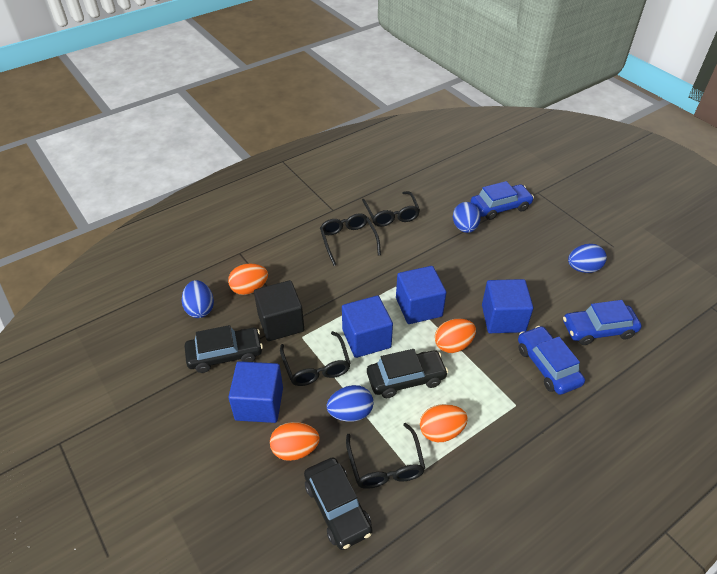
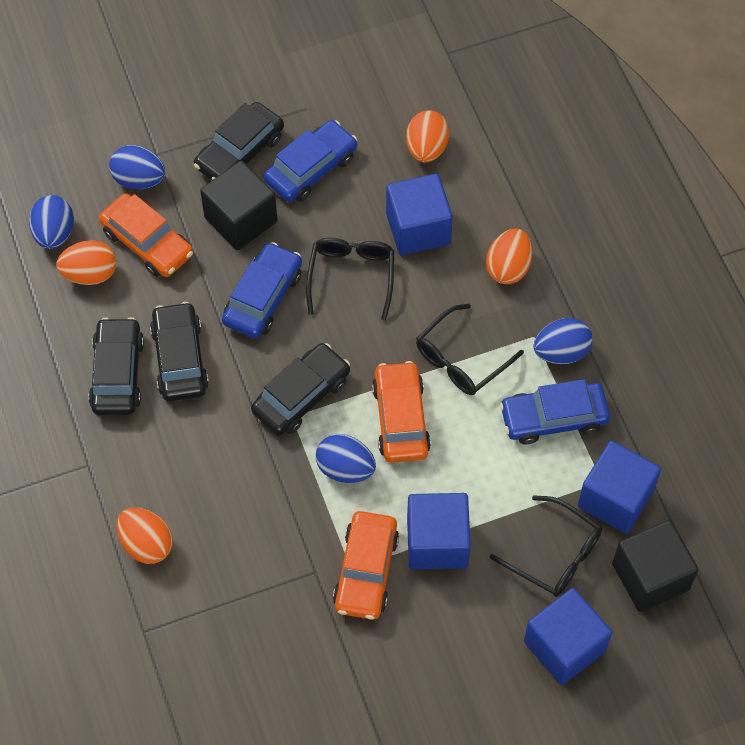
black car: [184,325,263,373] [304,457,373,550] [367,349,448,398] = 3 -> [88,317,144,415] [150,302,209,401] [194,102,284,180] [251,343,350,436] = 4
black cube: [254,280,304,341] = 1 -> [200,161,277,250] [612,520,699,612] = 2
black glasses: [280,331,351,386] [320,213,381,266] [346,423,425,489] [362,191,420,227] = 4 -> [306,238,394,321] [416,304,524,395] [490,495,602,597] = 3
orange car: none = 0 -> [99,193,193,277] [333,511,399,620] [372,361,431,463] = 3

